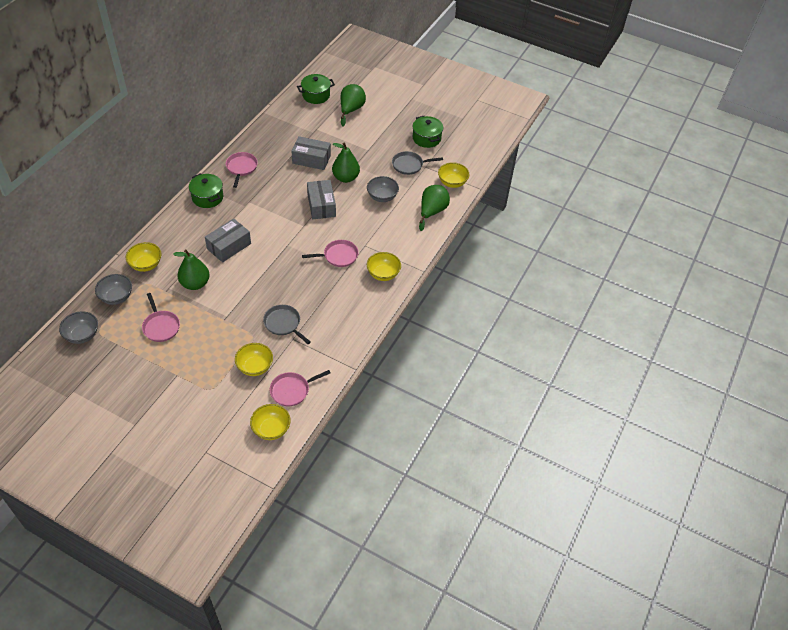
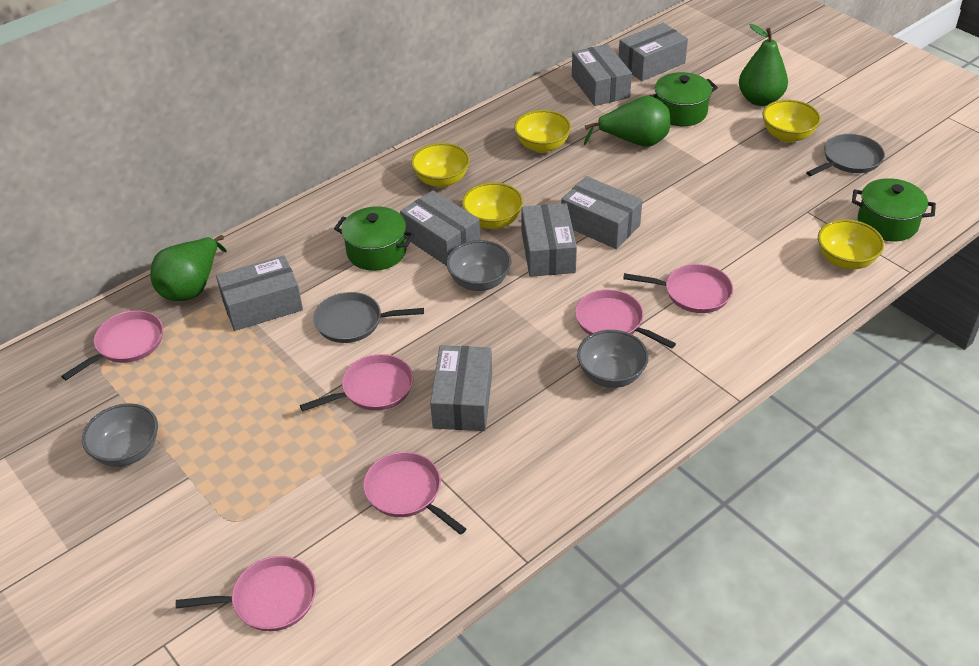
green pear: [173,250,210,290] [332,142,360,183] [341,84,366,126] [419,185,450,231] = 4 -> [150,235,227,301] [584,96,670,147] [739,24,788,106] = 3
grey box: [205,218,251,263] [292,136,331,170] [307,180,336,219] = 3 -> [216,255,303,331] [400,190,480,266] [430,345,492,431] [521,203,577,277] [561,176,642,249] [572,44,632,106] [619,23,688,81] = 7
pink pan: [142,293,180,342] [226,152,258,188] [270,370,331,406] [302,240,359,267] = 4 -> [61,311,163,380] [176,556,316,631] [300,354,413,411] [363,452,466,535] [575,289,676,349] [623,264,733,313] = 6

